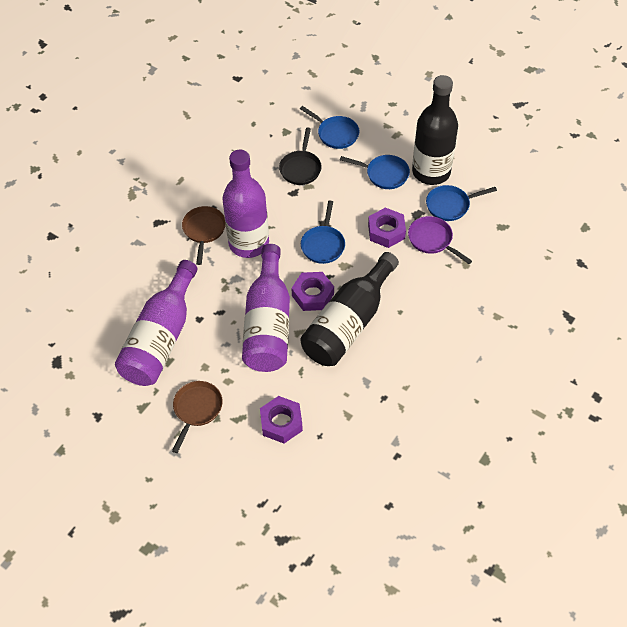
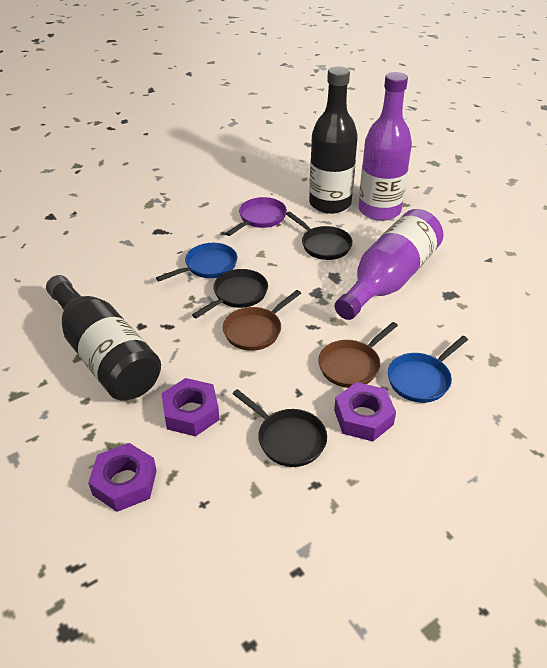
black pan: [279,128,322,185] = 1 -> [192,269,268,319] [233,389,327,467] [286,211,353,260] = 3
blue pan: [300,106,359,149] [301,201,345,264] [340,155,410,189] [426,185,497,221] = 4 -> [156,243,237,281] [388,336,468,403] = 2
purple bottle: [115,260,198,386] [222,150,269,258] [242,244,290,372] = 3 -> [335,209,443,320] [359,72,412,221] = 2

